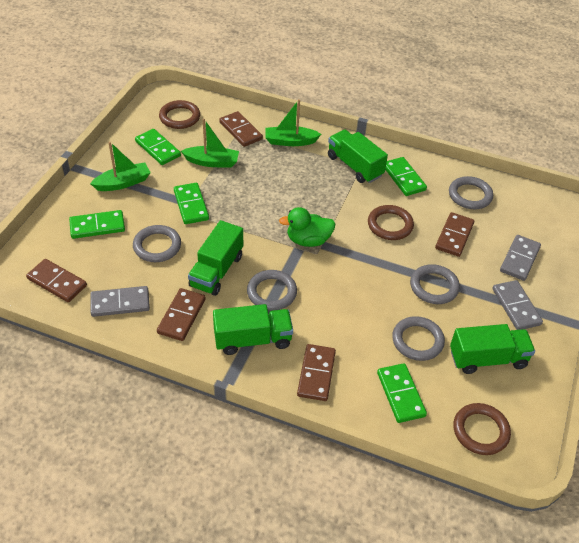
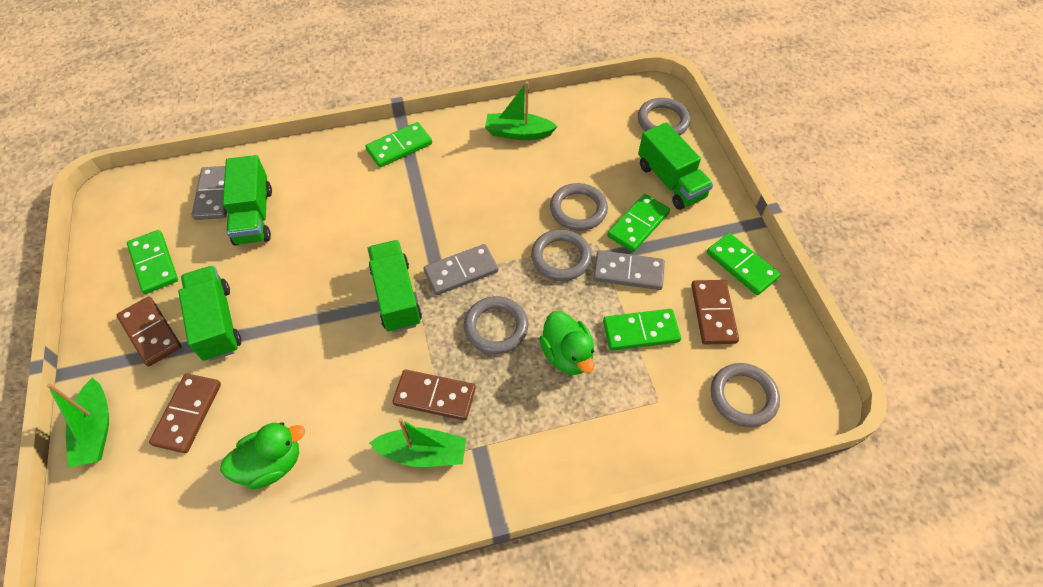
brown domino: [26,259,87,302] [157,288,206,341] [219,111,263,147] [297,344,336,401] [435,212,474,257] = 5 -> [117,296,181,367] [149,373,221,453] [393,369,476,420] [691,280,739,344] = 4
brown ring: [159,100,200,129] [368,205,414,240] [453,403,511,455] = 3 -> none = 0
green duck: [279,207,336,247] = 1 -> [220,422,305,490] [540,311,594,375] = 2

